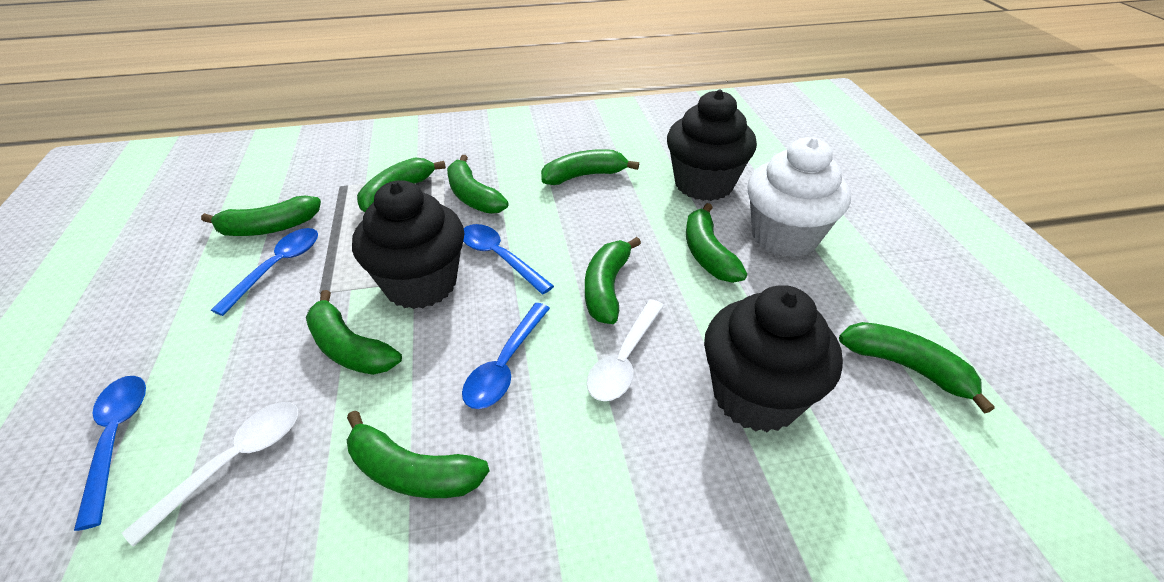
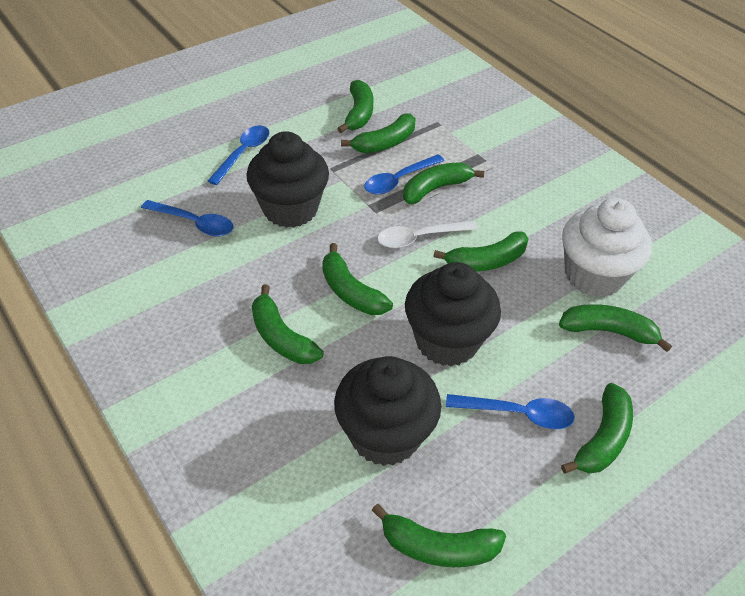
white spoon: [122,402,298,547] [586,299,664,401] = 2 -> [377,220,478,248] = 1

